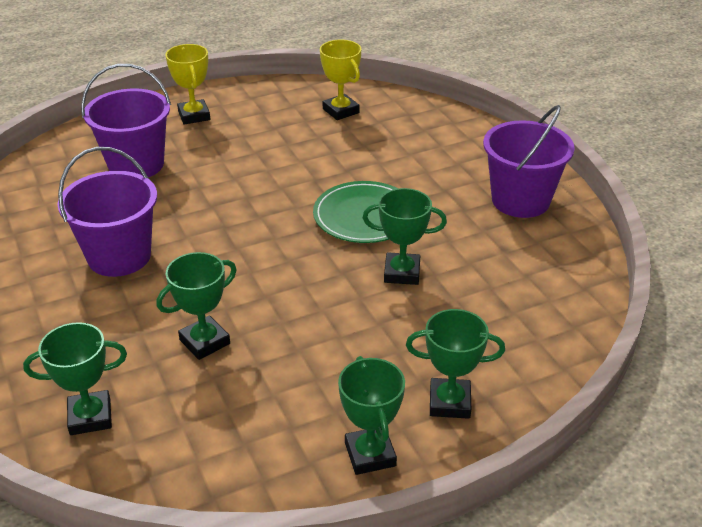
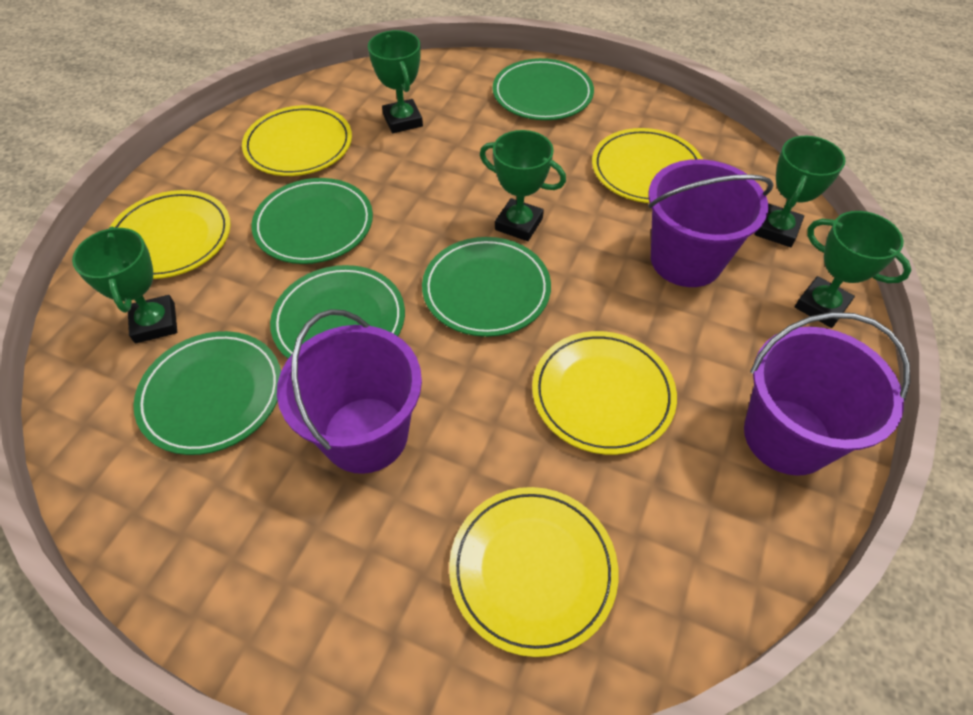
green plate: [313,181,398,243] = 1 -> [134,331,281,455] [251,178,373,264] [270,265,405,359] [422,237,551,337] [493,58,594,120] = 5
yellow plate: none = 0 -> [109,190,231,279] [242,105,352,176] [449,487,619,657] [532,331,677,455] [592,128,703,203] = 5
yellow trophy: [165,44,210,125] [320,40,361,120] = 2 -> none = 0

